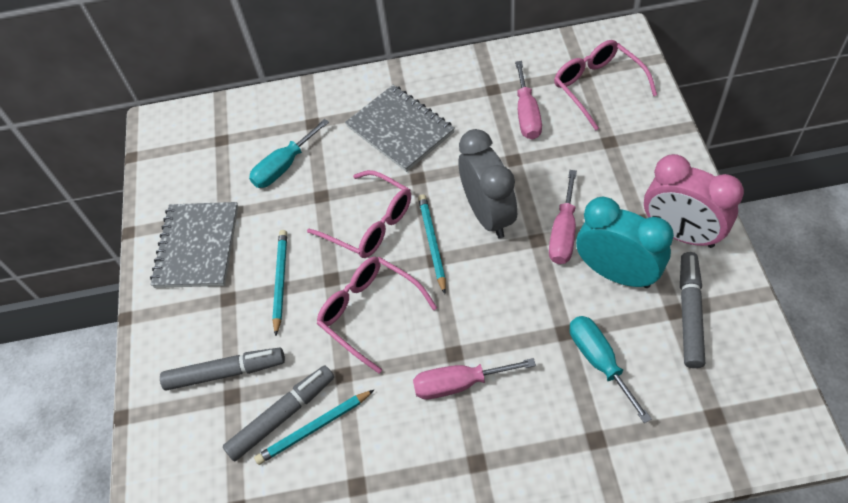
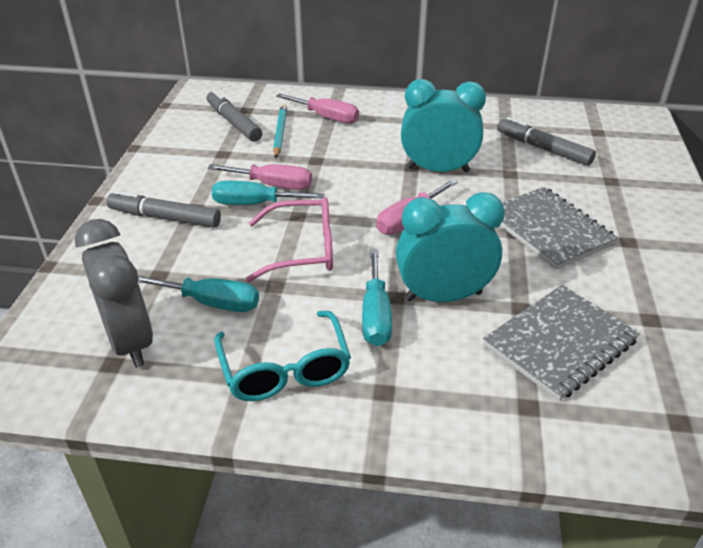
pink clock: [644,154,744,248] = 1 -> none = 0
pink glasses: [307,170,411,258] [317,257,437,374] [554,40,657,131] = 3 -> [246,197,333,282] = 1
turquoise clock: [576,196,674,288] = 1 -> [396,192,505,302] [401,79,486,172] = 2
turquoise glasses: none = 0 -> [215,311,351,401] = 1
turquoise pencil: [254,390,374,465] [272,230,287,336] [418,194,446,294] = 3 -> [273,104,287,158] = 1
turquoise screwdriver: [249,119,329,188] [570,316,652,423] = 2 -> [138,275,259,312] [212,181,325,205] [362,250,392,346] = 3

